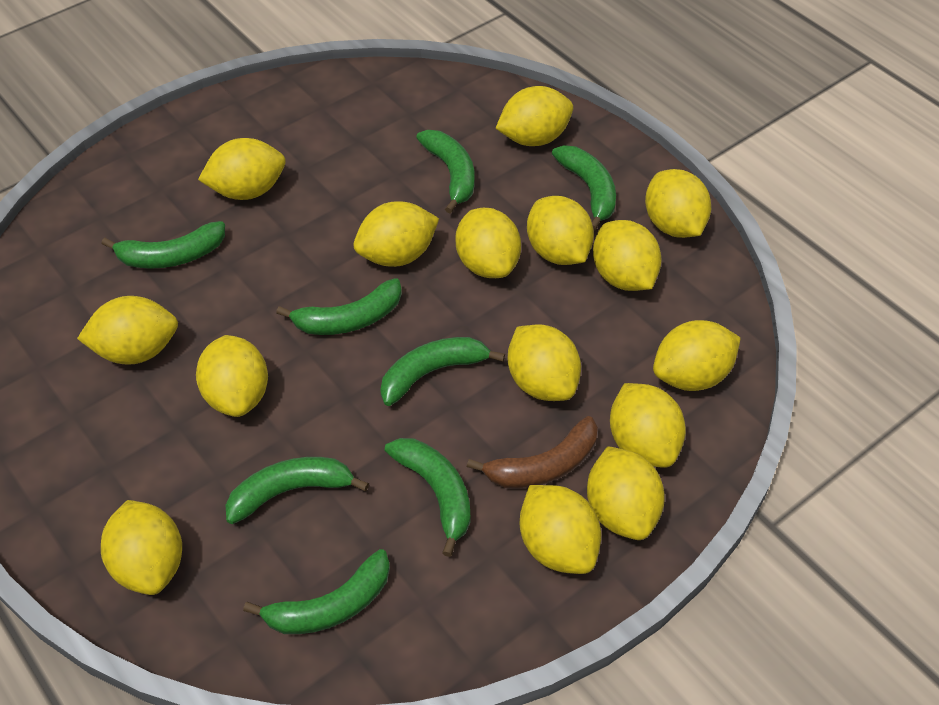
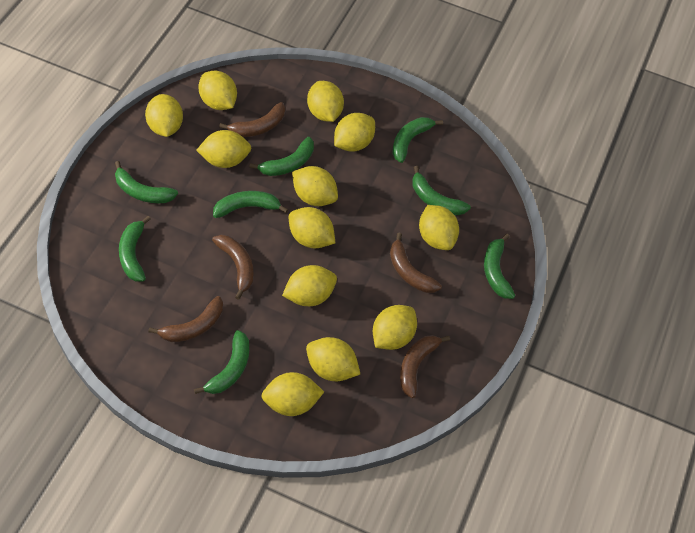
brown banana: [467,416,598,488] = 1 -> [148,296,223,342] [212,234,253,300] [219,102,285,137] [390,232,442,293] [400,335,450,398] = 5
yellow lemon: [77,296,178,365] [101,500,182,595] [196,335,268,417] [198,138,286,200] [354,201,439,267] [456,208,521,278] [496,86,573,146] [508,324,581,401] [519,485,601,574] [527,196,594,265] [587,446,665,540] [593,220,662,291] [610,383,686,468] [645,169,711,238] [653,320,741,391] = 15 -> [145,94,183,137] [196,130,251,168] [198,71,237,110] [261,372,324,416] [282,265,337,306] [289,207,335,248] [292,166,338,206] [306,337,360,381] [307,81,344,122] [334,113,375,152] [373,305,417,350] [419,205,459,250] = 12

